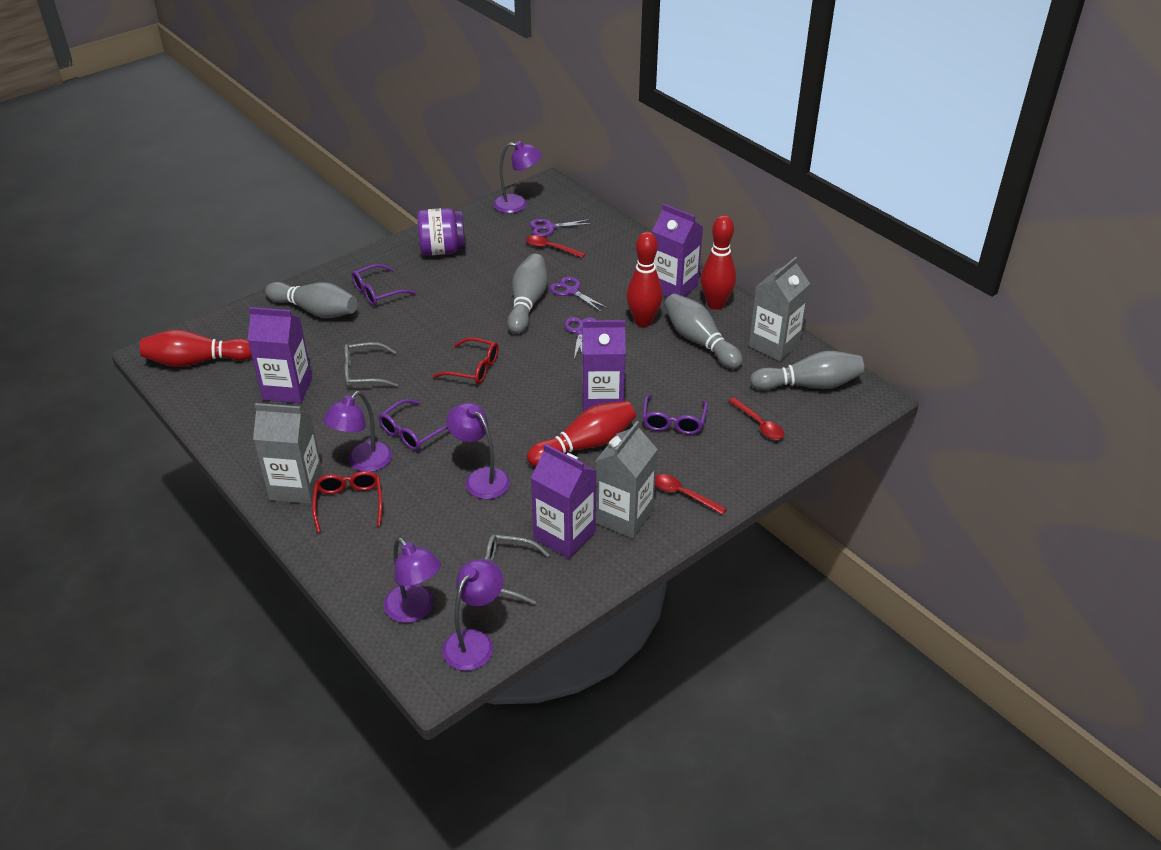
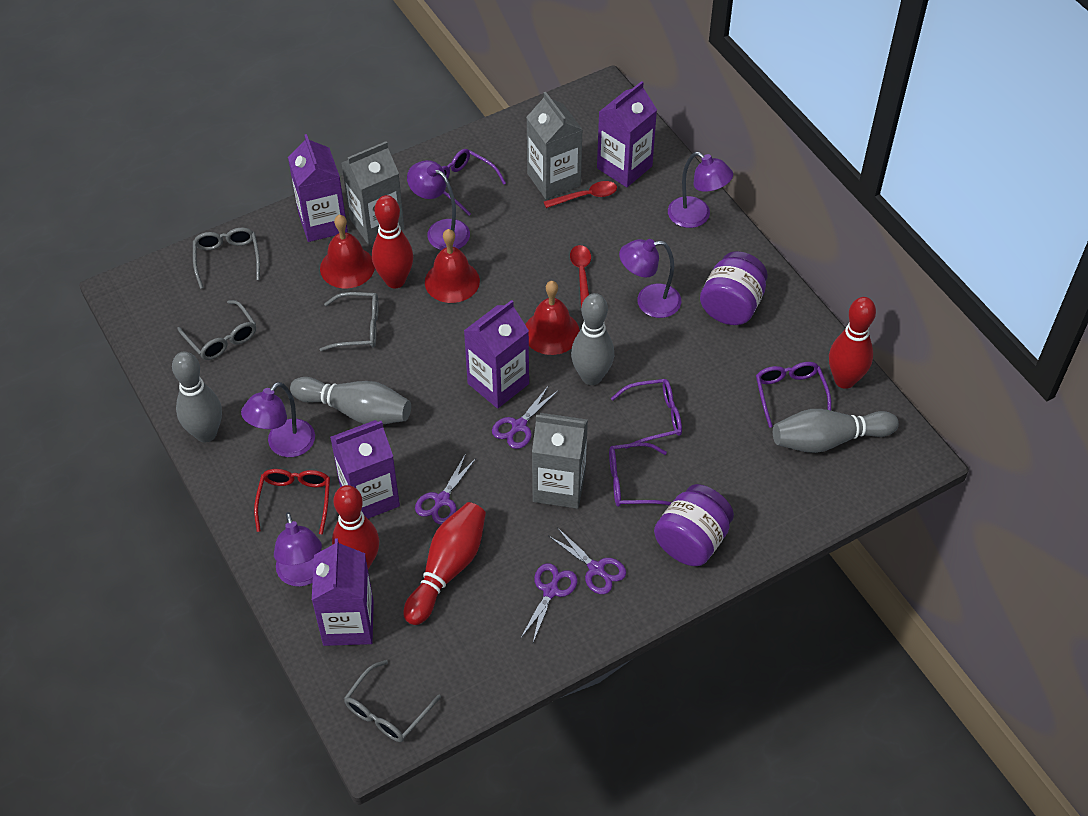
grey glasses: [344,342,398,388] [484,535,550,605] = 2 -> [178,300,256,360] [193,228,260,289] [320,292,378,351] [344,660,441,742] = 4
purple carton: [248,307,312,403] [531,444,597,559] [582,320,625,412] [652,204,703,297] = 4 -> [288,134,348,242] [312,539,374,646] [330,420,400,519] [464,300,529,409] [597,81,657,187] = 5
purple glasses: [352,264,416,306] [379,399,448,451] [642,394,708,435] = 3 -> [442,149,506,216] [609,443,672,507] [611,379,682,449] [756,362,831,428] = 4
purple jar: [417,208,465,256] = 1 -> [654,484,734,566] [700,251,768,325] = 2
purple scissors: [530,219,592,237] [550,277,607,312] [565,317,596,359] = 3 -> [415,454,476,525] [492,385,558,449] [520,563,577,642] [549,527,626,594] = 4
red bell: none = 0 -> [320,215,375,288] [425,229,480,303] [525,281,580,355] = 3
red glasses: [312,471,382,533] [433,337,499,384] = 2 -> [254,469,330,534] = 1
red spoon: [526,235,586,258] [655,474,727,515] [729,397,785,440] = 3 -> [544,181,617,208] [570,245,591,307] = 2

